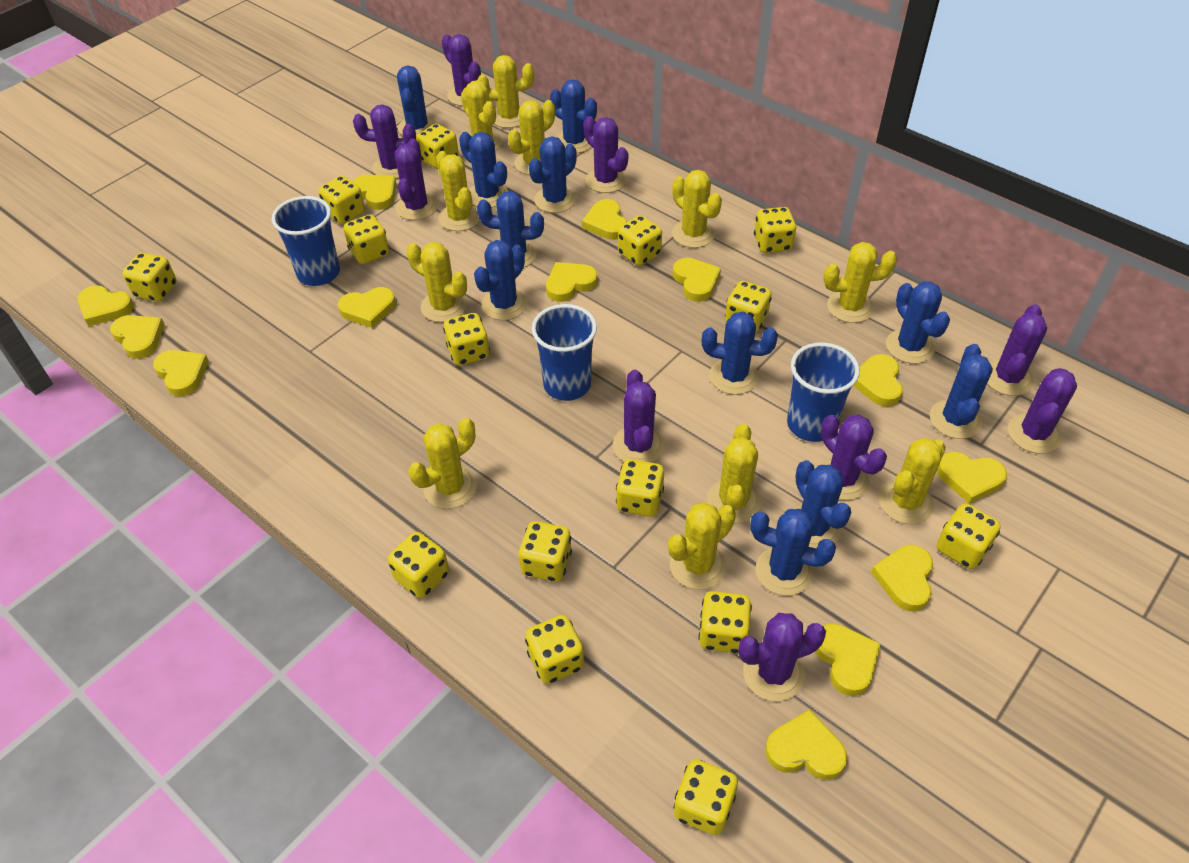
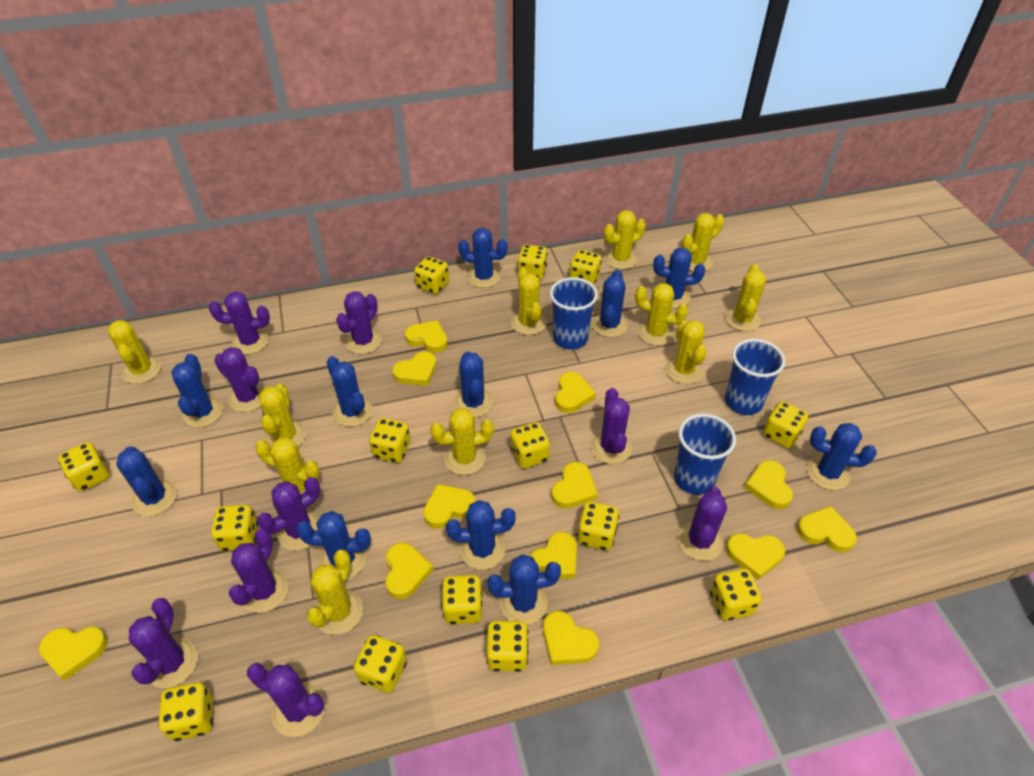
yellow dice: [122,253,177,302] [319,176,365,224] [343,214,389,264] [388,532,449,598] [416,124,459,169] [443,313,490,366] [519,521,572,582] [525,615,584,684] [616,459,664,517] [618,215,662,266] [673,759,738,835] [698,591,752,653] [725,281,772,333] [754,207,796,253] [937,503,1001,569] = 15 -> [59,442,110,491] [158,682,213,741] [211,505,258,551] [354,635,407,693] [369,418,411,463] [414,256,449,294] [441,575,483,624] [486,621,528,672] [510,422,550,468] [517,245,548,280] [569,250,602,285] [577,501,619,551] [710,569,762,621] [763,401,808,448] = 14
yellow heart: [77,286,134,326] [110,315,165,359] [153,350,209,396] [338,287,396,328] [353,175,396,210] [546,262,597,302] [582,199,627,240] [673,258,721,302] [765,710,847,780] [815,623,881,696] [853,354,903,406] [871,545,933,611] [937,452,1007,504] = 13 -> [39,626,108,681] [385,542,433,599] [392,352,437,386] [405,320,448,353] [423,484,475,529] [530,532,577,579] [543,611,599,665] [551,462,598,509] [555,372,596,413] [726,533,785,580] [744,460,793,509] [797,506,857,553] = 12

